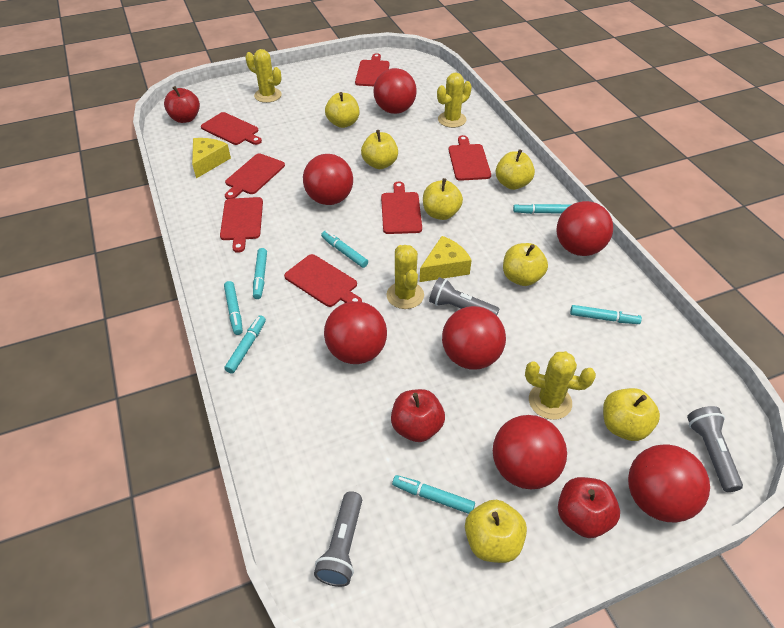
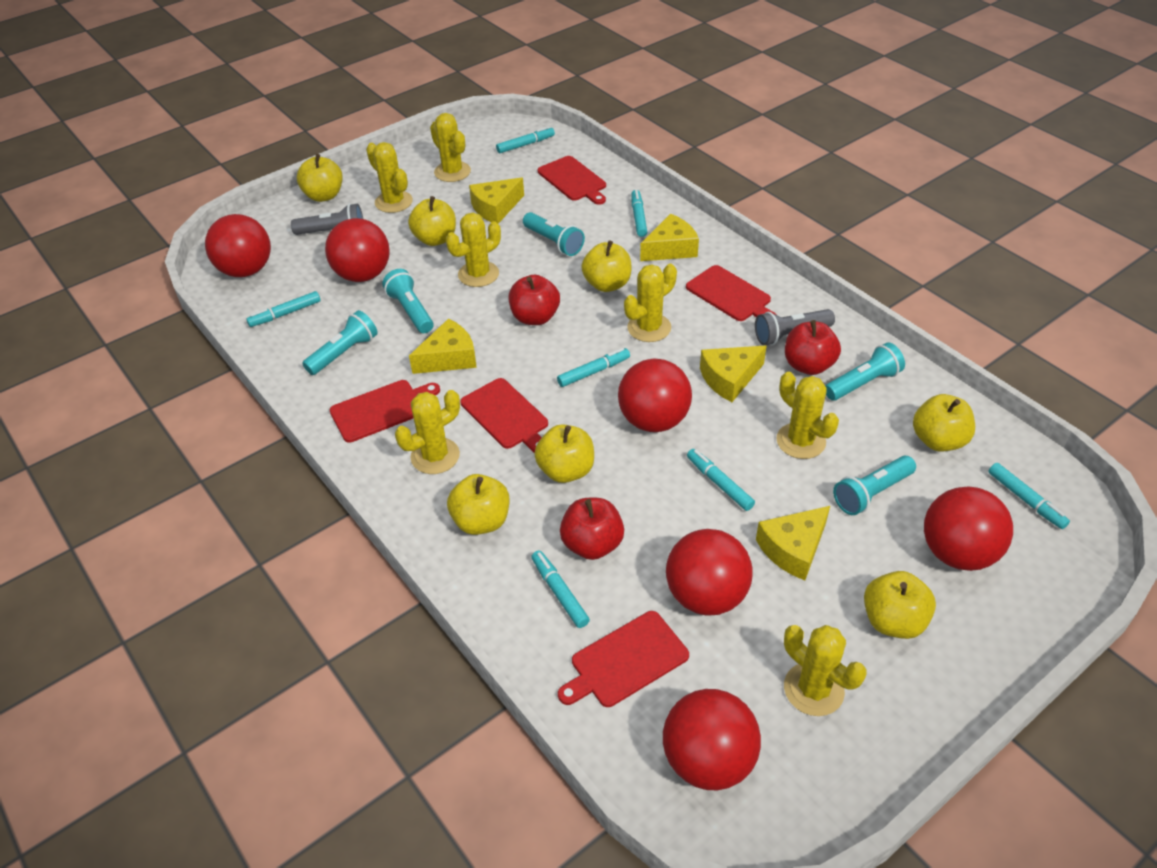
grey flashlight: [314,491,362,587] [429,277,499,316] [687,406,743,492] = 3 -> [291,203,363,235] [755,309,835,345] = 2
red ball: [303,154,353,205] [324,301,387,364] [373,68,417,114] [442,306,506,370] [493,415,567,490] [557,201,613,256] [628,444,710,523] = 7 -> [205,214,271,277] [325,218,390,282] [618,358,692,432] [663,689,761,790] [666,529,753,615] [924,486,1013,571] = 6
red cutting board: [201,112,262,145] [220,197,263,253] [225,153,285,199] [284,254,362,307] [355,53,390,86] [381,181,422,234] [449,135,491,181] = 7 -> [330,380,440,443] [460,378,548,453] [538,156,606,205] [558,611,689,707] [686,265,777,321] = 5
turquoise flashlight: none = 0 -> [302,310,378,375] [382,269,434,333] [523,212,585,256] [825,342,905,401] [833,456,916,515] = 5
yellow cactus: [245,49,282,103] [387,245,424,309] [437,73,472,128] [525,351,596,420] = 4 -> [366,142,413,213] [395,390,460,474] [430,113,471,182] [446,213,501,287] [624,264,677,342] [776,372,839,459] [784,625,867,716] = 7
yellow cheese: [192,138,231,178] [420,236,472,282] = 2 -> [409,319,477,374] [469,178,524,224] [640,214,699,261] [700,346,767,402] [756,506,830,580] = 5

